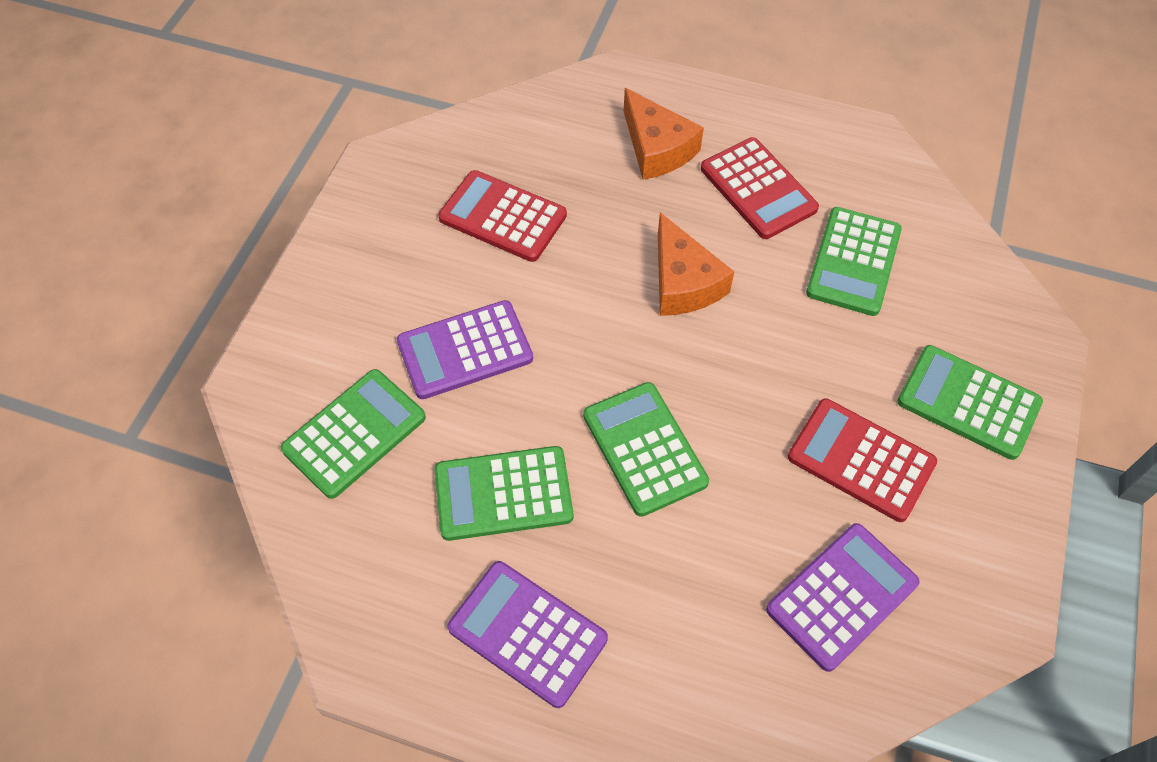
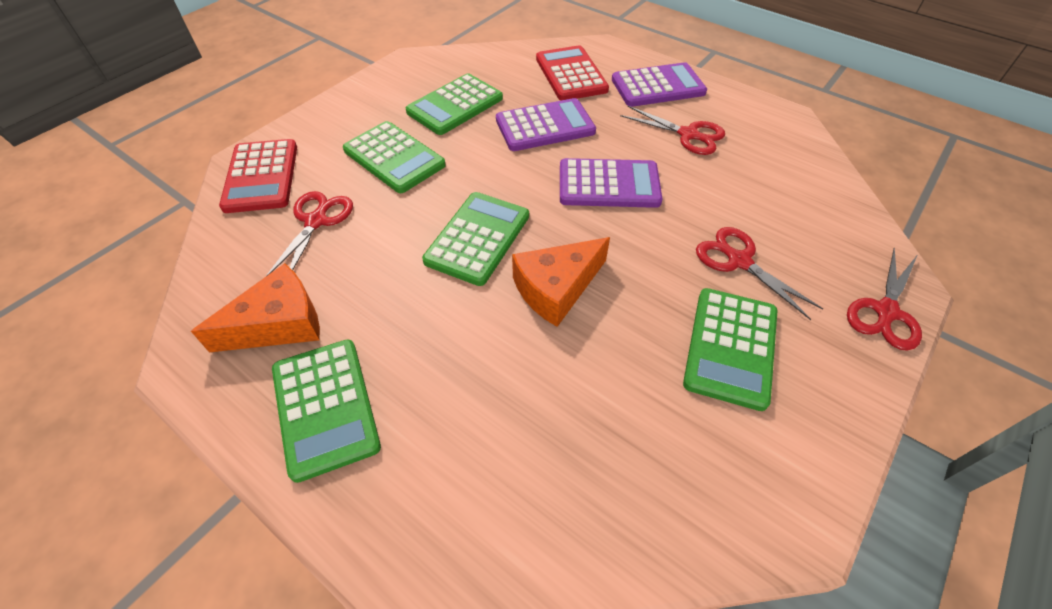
red calculator: [438,170,567,262] [701,137,819,239] [788,399,937,522] = 3 -> [219,139,297,213] [536,46,609,100] = 2
red scissors: none = 0 -> [265,191,353,277] [620,106,725,155] [696,227,823,320] [847,247,922,351] = 4

